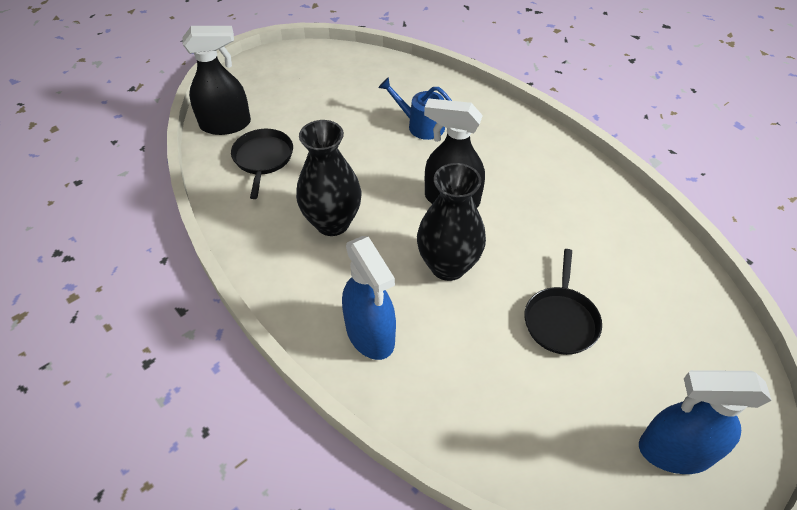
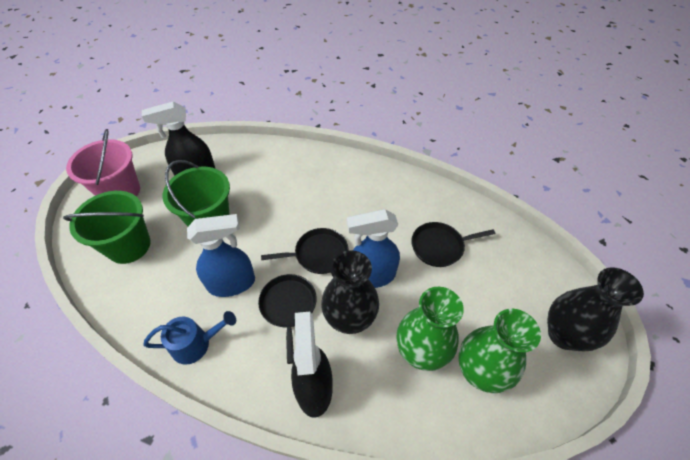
black pan: [231,129,293,199] [524,249,602,355] = 2 -> [258,274,317,364] [261,228,349,274] [411,222,495,267] = 3
green bucket: none = 0 -> [63,191,151,264] [163,160,230,226] = 2
green vase: none = 0 -> [396,287,464,371] [459,309,541,393] = 2
pink bucket: none = 0 -> [66,129,140,196] = 1

